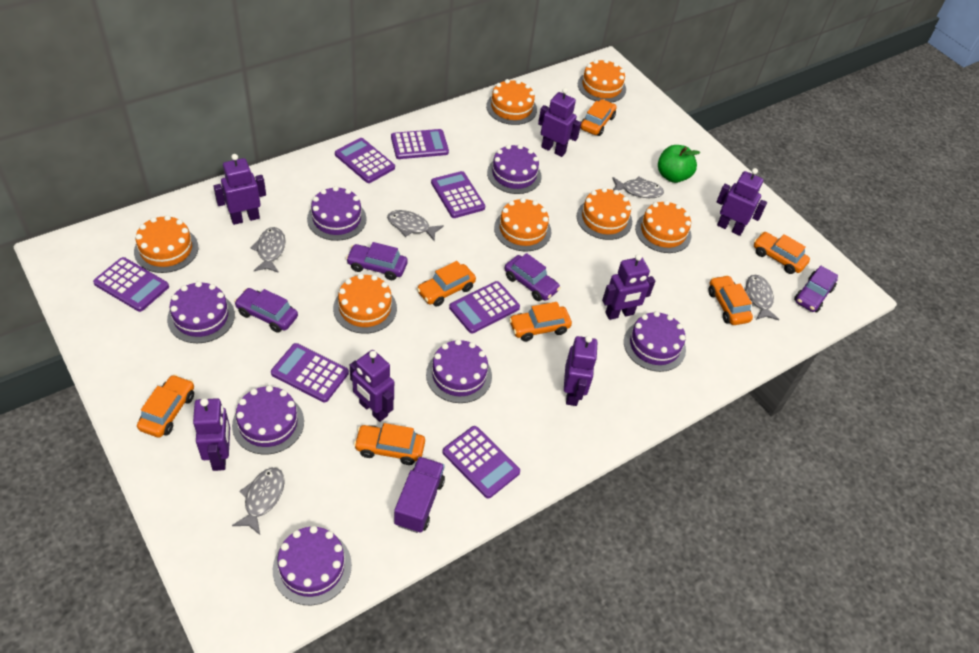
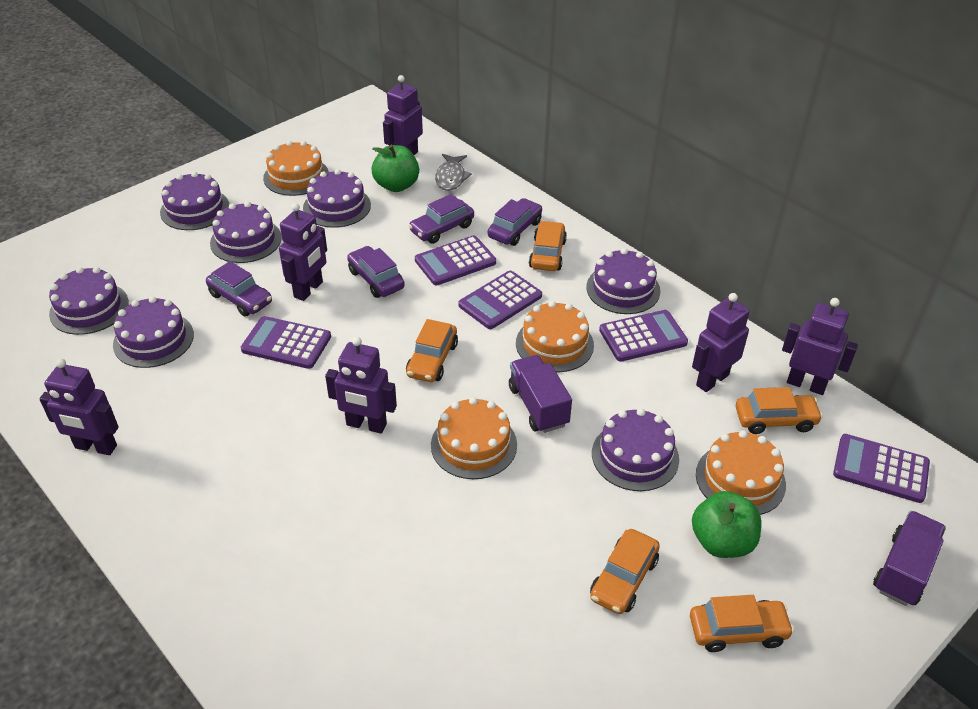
green apple: [658,145,700,183] = 1 -> [372,145,419,192] [692,491,761,558] = 2
grey fish: [232,468,285,535] [250,227,285,273] [387,210,444,242] [612,176,664,198] [745,275,779,320] = 5 -> [435,154,472,191] = 1
orange cake: [134,215,198,273] [333,274,397,334] [486,79,537,125] [494,198,551,251] [577,188,632,240] [578,59,626,102] [635,201,691,253] = 7 -> [263,141,329,196] [431,397,517,479] [516,301,594,372] [696,430,786,515] = 4
orange car: [137,374,194,438] [354,423,425,465] [417,261,476,306] [509,302,572,341] [580,99,617,136] [709,275,753,325] [754,232,810,274] = 7 -> [406,319,458,382] [529,221,567,271] [590,529,660,614] [690,595,794,652] [736,387,823,434] = 5
purple calculator: [93,257,169,312] [271,343,349,402] [335,138,395,183] [391,129,449,159] [431,171,485,218] [443,426,520,499] [449,281,520,334] = 7 -> [241,316,331,369] [415,235,496,285] [458,271,542,329] [599,310,688,362] [833,434,930,503] = 5
purple robot: [193,398,230,471] [213,154,266,225] [350,350,394,422] [538,88,581,157] [564,335,598,406] [602,254,655,320] [716,168,767,236] = 7 -> [39,358,119,455] [279,203,327,301] [325,337,397,434] [383,75,423,155] [692,293,749,392] [782,298,858,395] = 6
purple truck: [394,457,445,533] = 1 -> [509,355,572,433] [873,511,946,606] = 2

